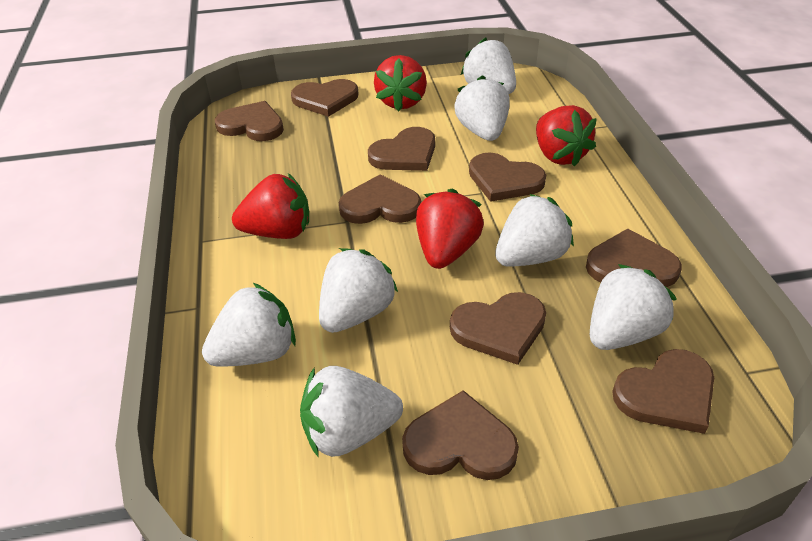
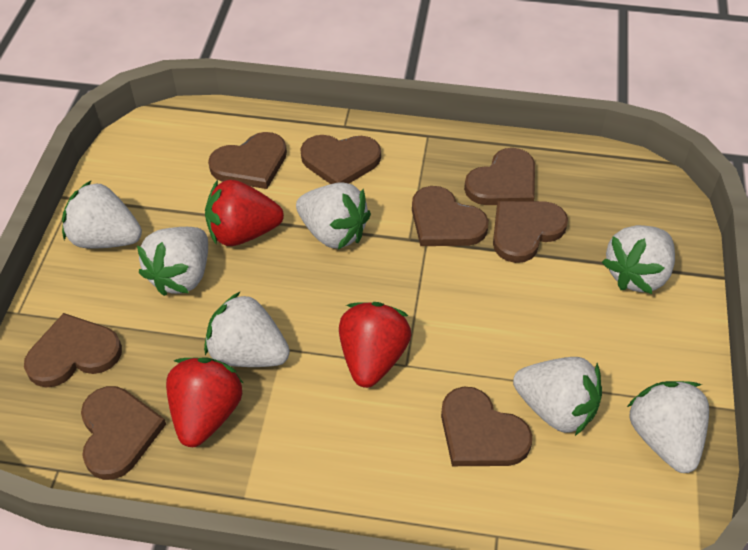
brown heart: [215,101,284,141] [291,79,358,117] [339,174,421,224] [368,127,435,171] [402,390,519,480] [450,292,546,365] [469,152,546,202] [586,228,682,287] [612,349,714,434] = 9 -> [24,313,122,387] [81,386,166,480] [208,132,287,189] [300,135,381,184] [412,186,489,246] [441,387,532,466] [464,148,535,205] [493,201,568,263] = 8
red strawberry: [232,173,309,239] [374,55,427,112] [416,189,484,269] [536,105,597,167] = 4 -> [166,358,243,447] [205,180,284,246] [339,302,411,388] = 3

